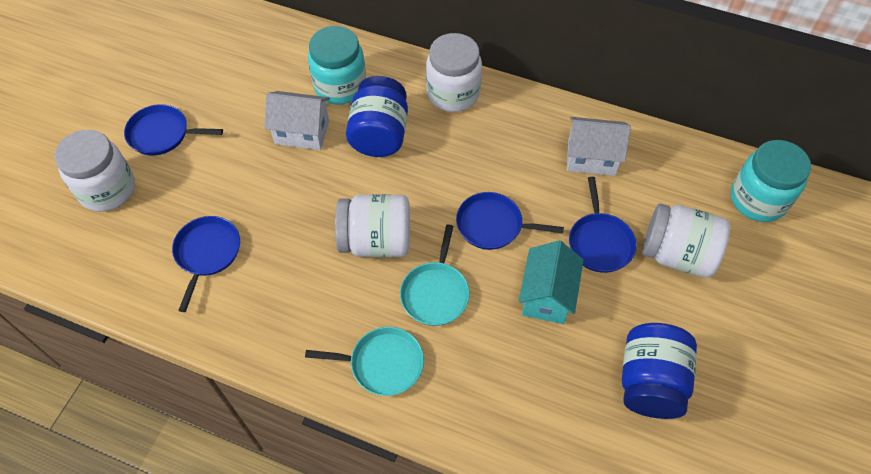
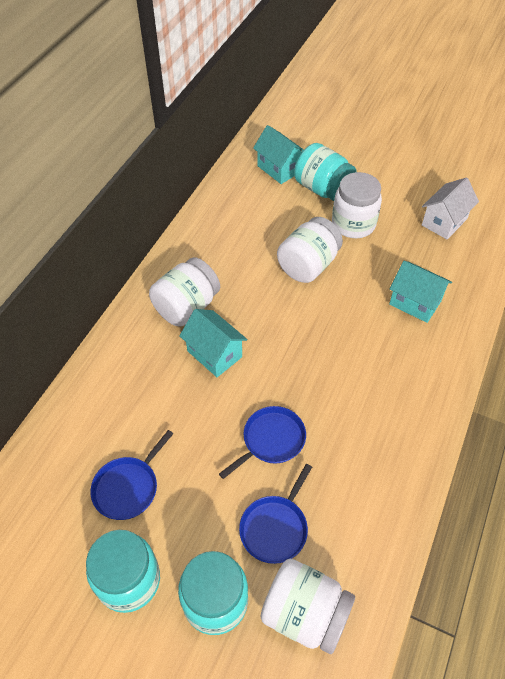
blue jar: [346,76,408,157] [622,323,697,419] = 2 -> none = 0
blue pan: [124,104,223,155] [172,216,240,312] [456,192,564,250] [569,177,637,273] = 4 -> [90,430,173,520] [219,406,306,479] [239,464,312,564] = 3
turquoise house: [519,241,584,324] = 1 -> [179,309,247,377] [253,125,304,184] [389,261,452,323] = 3
turquoise jar: [308,26,366,105] [731,140,811,222] = 2 -> [86,530,160,613] [178,551,248,635] [294,143,356,201] = 3
turquoise pan: [305,327,424,396] [400,224,470,326] = 2 -> none = 0
white house: [265,91,330,150] [567,117,631,176] = 2 -> [422,177,479,239] = 1

